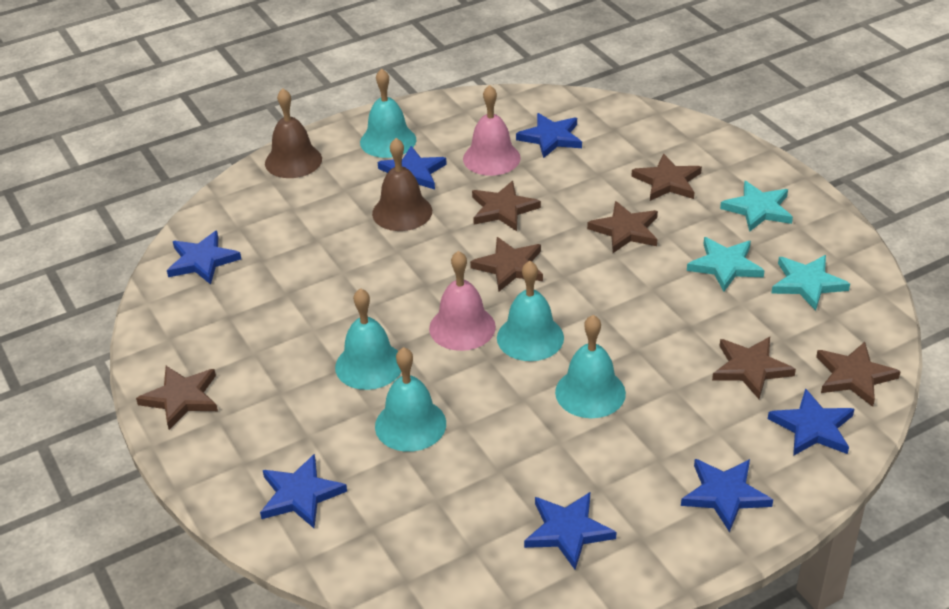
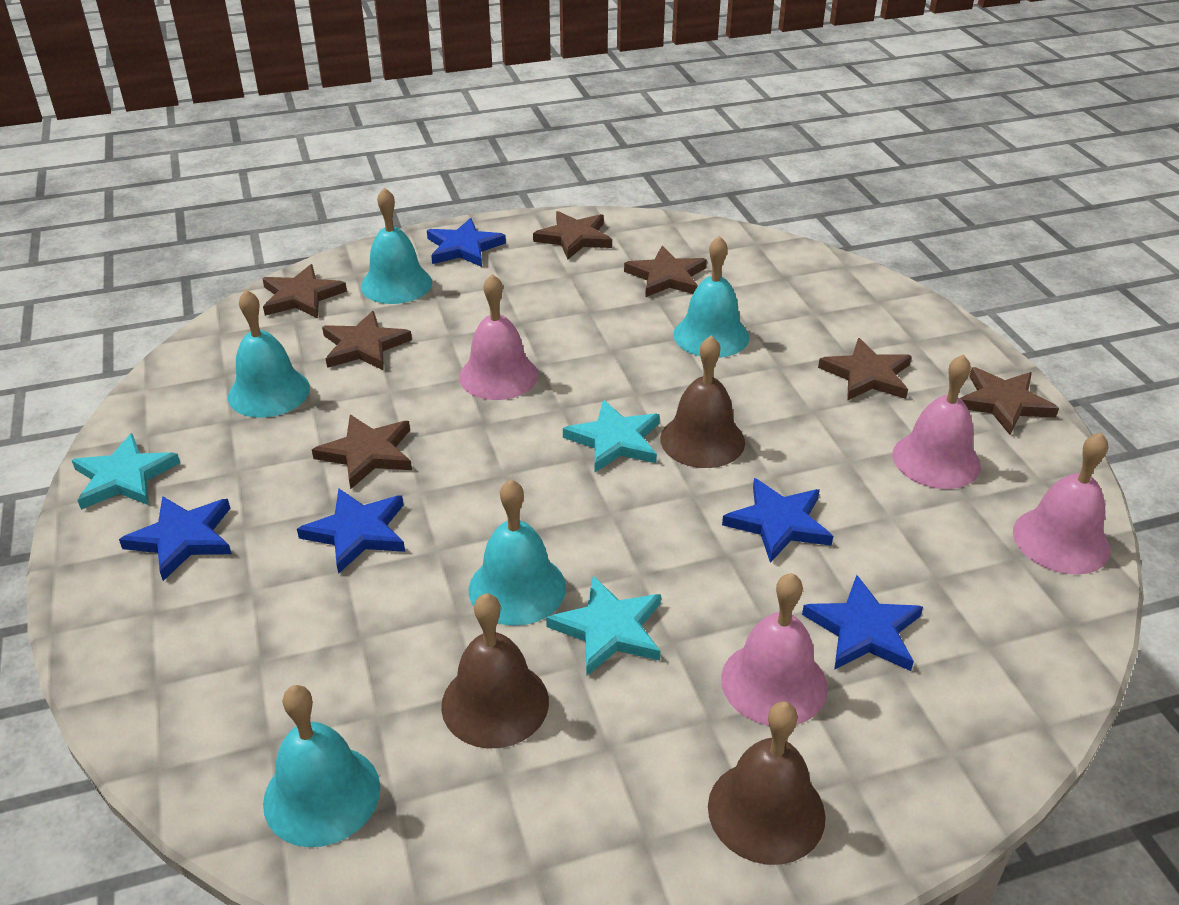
blue star: [167,231,241,285] [260,454,347,528] [378,146,447,190] [516,113,582,158] [524,492,617,570] [681,459,773,532] [768,388,854,456] = 7 -> [119,496,232,581] [297,489,405,574] [427,218,506,267] [722,478,833,563] [802,575,923,671] = 5
brown bell: [265,88,322,178] [372,138,432,231] = 2 -> [441,593,549,749] [660,335,745,468] [708,701,826,865] = 3
pink bell: [429,251,496,351] [463,85,521,176] = 2 -> [459,274,538,400] [721,573,828,726] [892,354,981,489] [1013,433,1110,575] = 4

